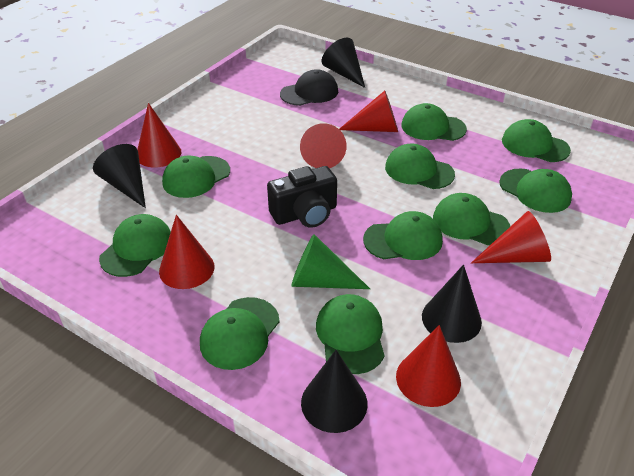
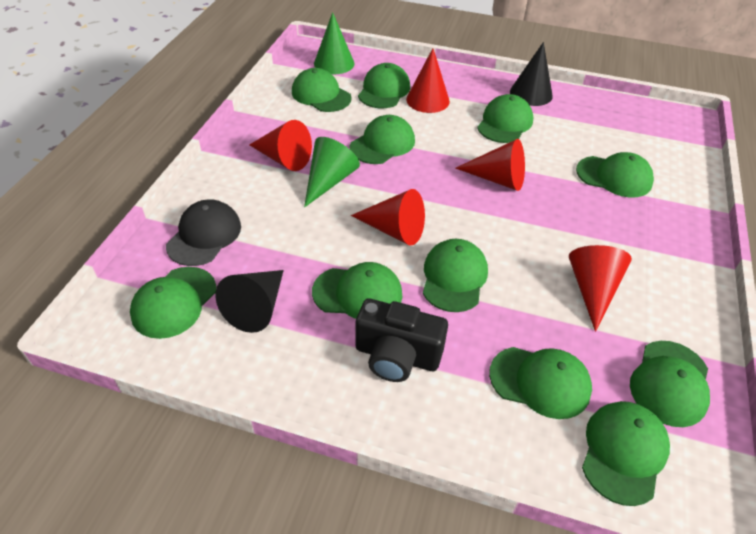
black cone: [93,144,146,208] [301,350,368,433] [322,38,365,88] [422,265,482,343] = 4 -> [215,270,284,333] [510,42,553,106] = 2
green cap: [99,214,171,277] [162,155,230,198] [200,297,280,370] [316,294,385,374] [363,211,443,260] [385,143,455,189] [401,103,467,141] [433,193,510,245] [499,168,572,213] [502,119,571,162] = 10 -> [130,267,216,339] [292,68,352,112] [312,262,402,319] [350,115,415,164] [358,63,410,108] [423,239,488,312] [477,94,533,143] [489,347,592,419] [576,152,654,197] [582,401,670,506] [630,341,710,427] = 11
green cone: [291,234,370,289] = 1 -> [304,137,360,208] [314,12,354,74] = 2
red cone: [137,103,182,167] [159,215,214,289] [300,123,347,168] [339,91,398,132] [396,325,461,407] [471,211,551,263] = 6 -> [249,120,312,171] [351,189,425,245] [406,48,450,113] [456,139,525,191] [569,245,632,332] = 5

